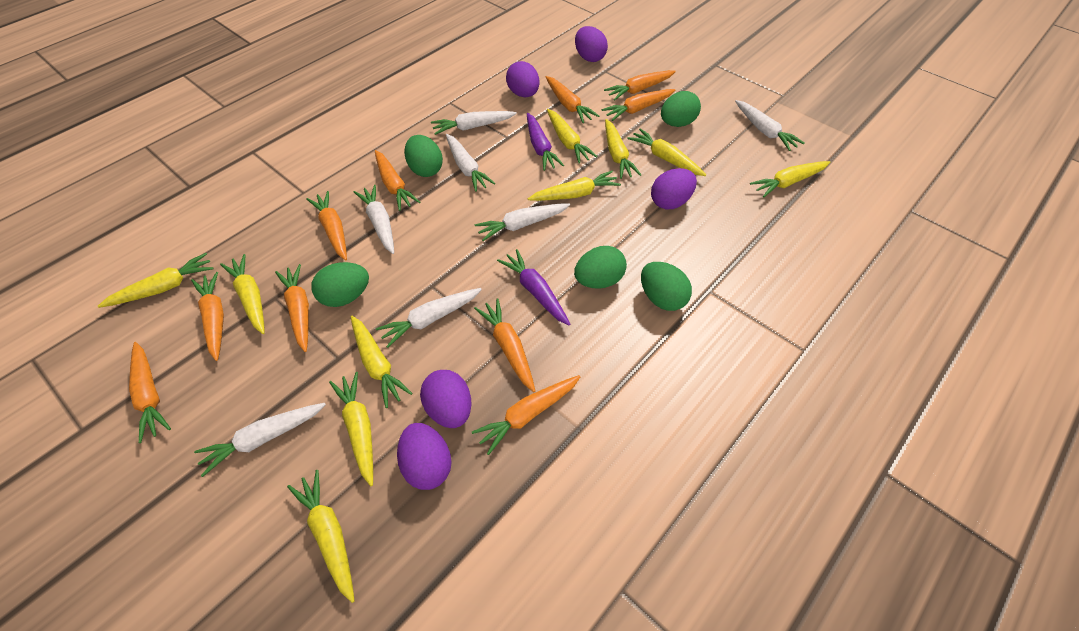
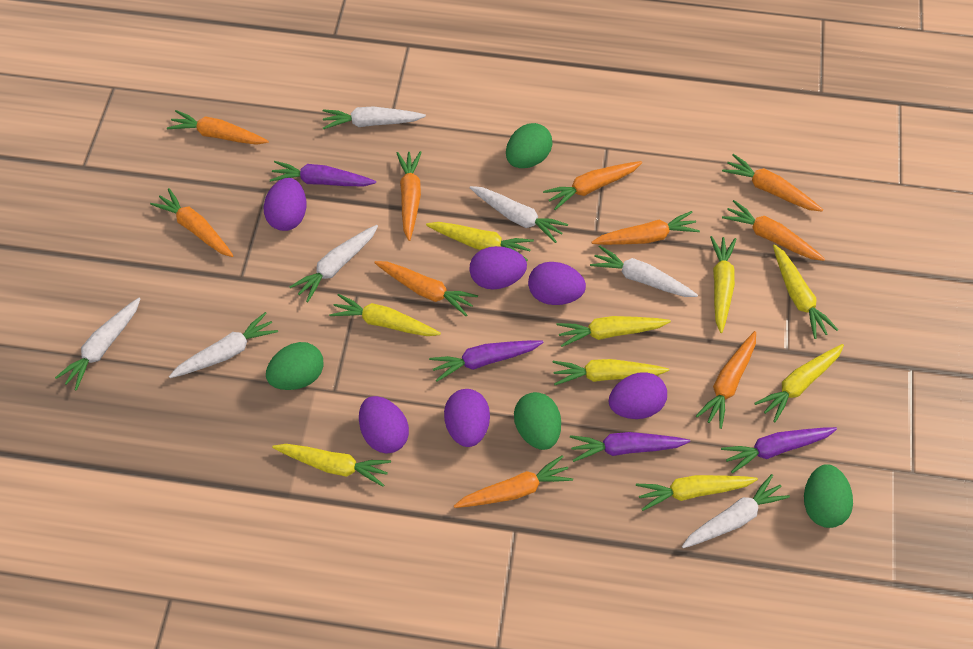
green egg: [311,262,369,307] [405,135,443,177] [574,246,627,289] [641,262,692,311] [661,91,701,127] = 5 -> [266,342,324,390] [506,123,553,168] [514,392,561,450] [804,464,853,528] = 4
purple carrot: [497,249,570,326] [527,113,564,171] = 2 -> [270,161,376,186] [429,340,544,382] [570,432,690,462] [721,427,837,473] = 4
purple egg: [397,423,452,490] [420,370,472,428] [506,61,540,97] [575,26,608,62] [651,168,697,209] = 5 -> [264,178,306,231] [359,396,409,453] [444,389,490,447] [470,246,527,289] [528,262,586,305] [609,372,667,419] = 6
yellow carrot: [98,253,214,308] [220,254,265,334] [287,470,355,603] [329,372,373,486] [351,316,412,408] [528,171,621,201] [547,109,598,163] [605,119,641,179] [627,128,706,176] [750,161,831,197] = 10 -> [272,444,391,487] [329,294,441,336] [426,222,534,261] [552,359,669,385] [556,316,671,347] [636,475,758,511] [710,236,736,333] [754,344,844,422] [773,244,838,339] = 9

